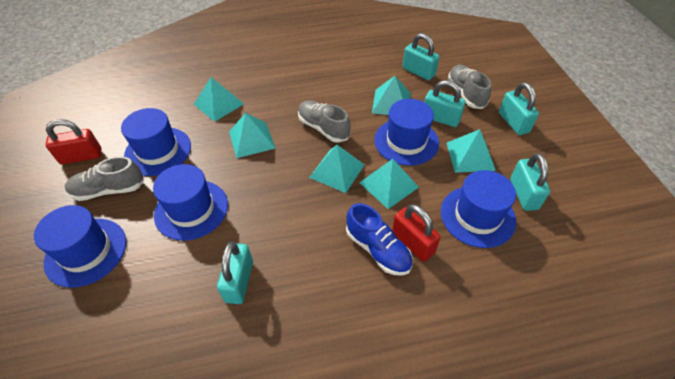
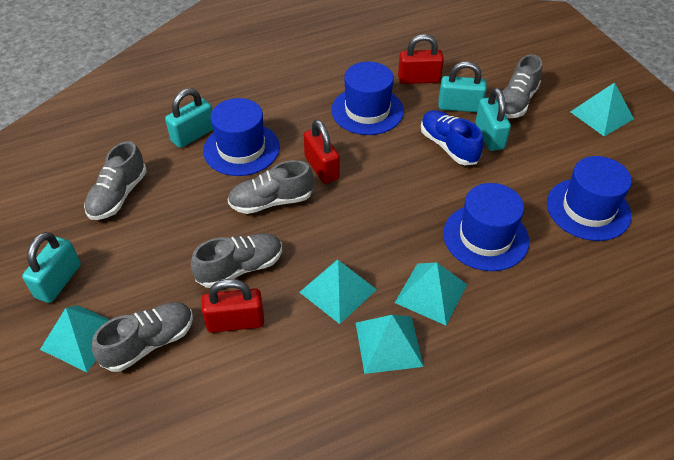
blue hat: [34,205,126,288] [121,108,191,176] [153,164,228,241] [374,99,439,166] [441,170,516,248] = 5 -> [203,98,280,176] [331,62,404,135] [443,183,529,271] [547,156,632,241] = 4
grey shoe: [65,156,145,201] [298,100,351,143] [448,65,491,109] = 3 -> [84,141,147,220] [92,302,193,372] [191,233,282,288] [228,160,313,214] [497,54,542,118] = 5
red padlock: [45,119,101,165] [392,204,441,262] = 2 -> [202,279,264,333] [304,120,340,184] [398,34,444,84] = 3
turquoise padlock: [217,242,253,304] [403,33,439,80] [424,80,465,127] [499,82,539,135] [510,153,550,211] = 5 -> [22,232,81,303] [165,88,213,148] [438,61,487,112] [475,88,511,151] = 4
turquoise pyramid: [194,77,244,122] [229,113,275,158] [309,145,365,193] [359,159,419,209] [372,76,411,115] [447,129,496,173] = 6 -> [40,305,110,372] [299,260,377,324] [356,315,424,374] [395,262,467,325] [570,82,634,136] = 5

